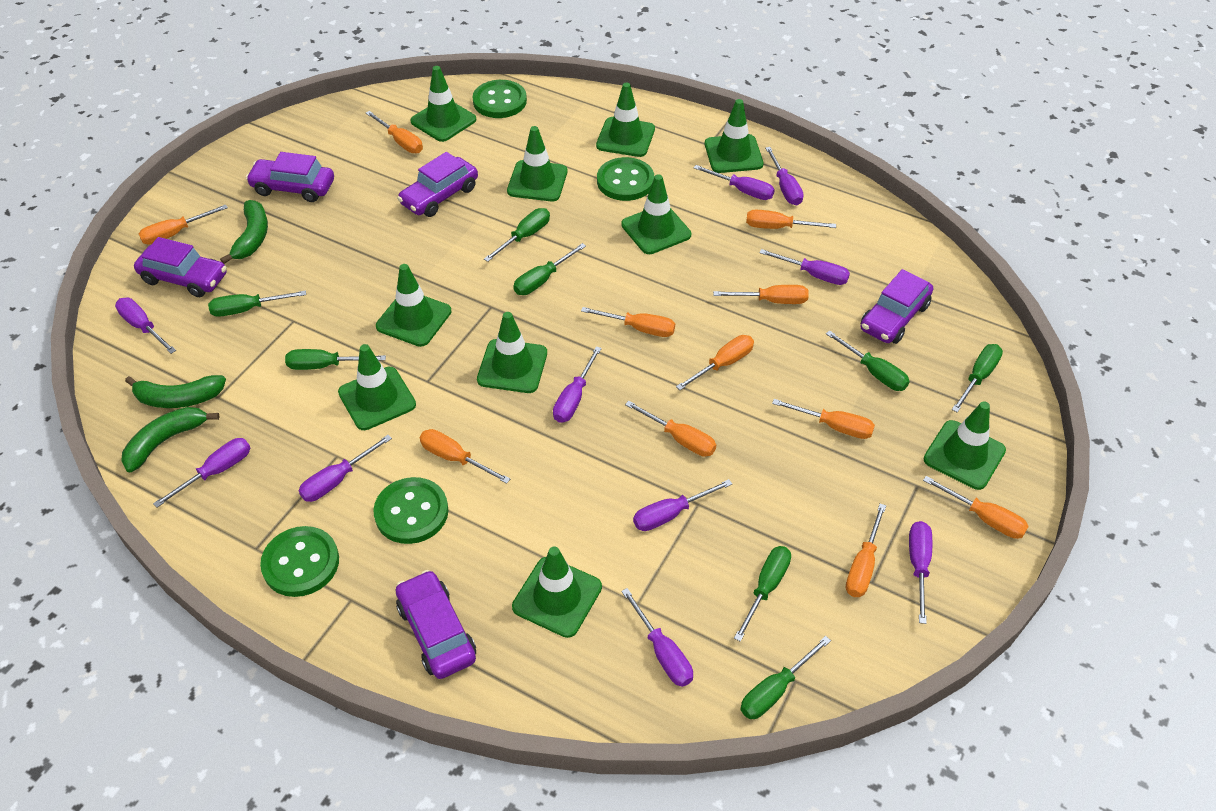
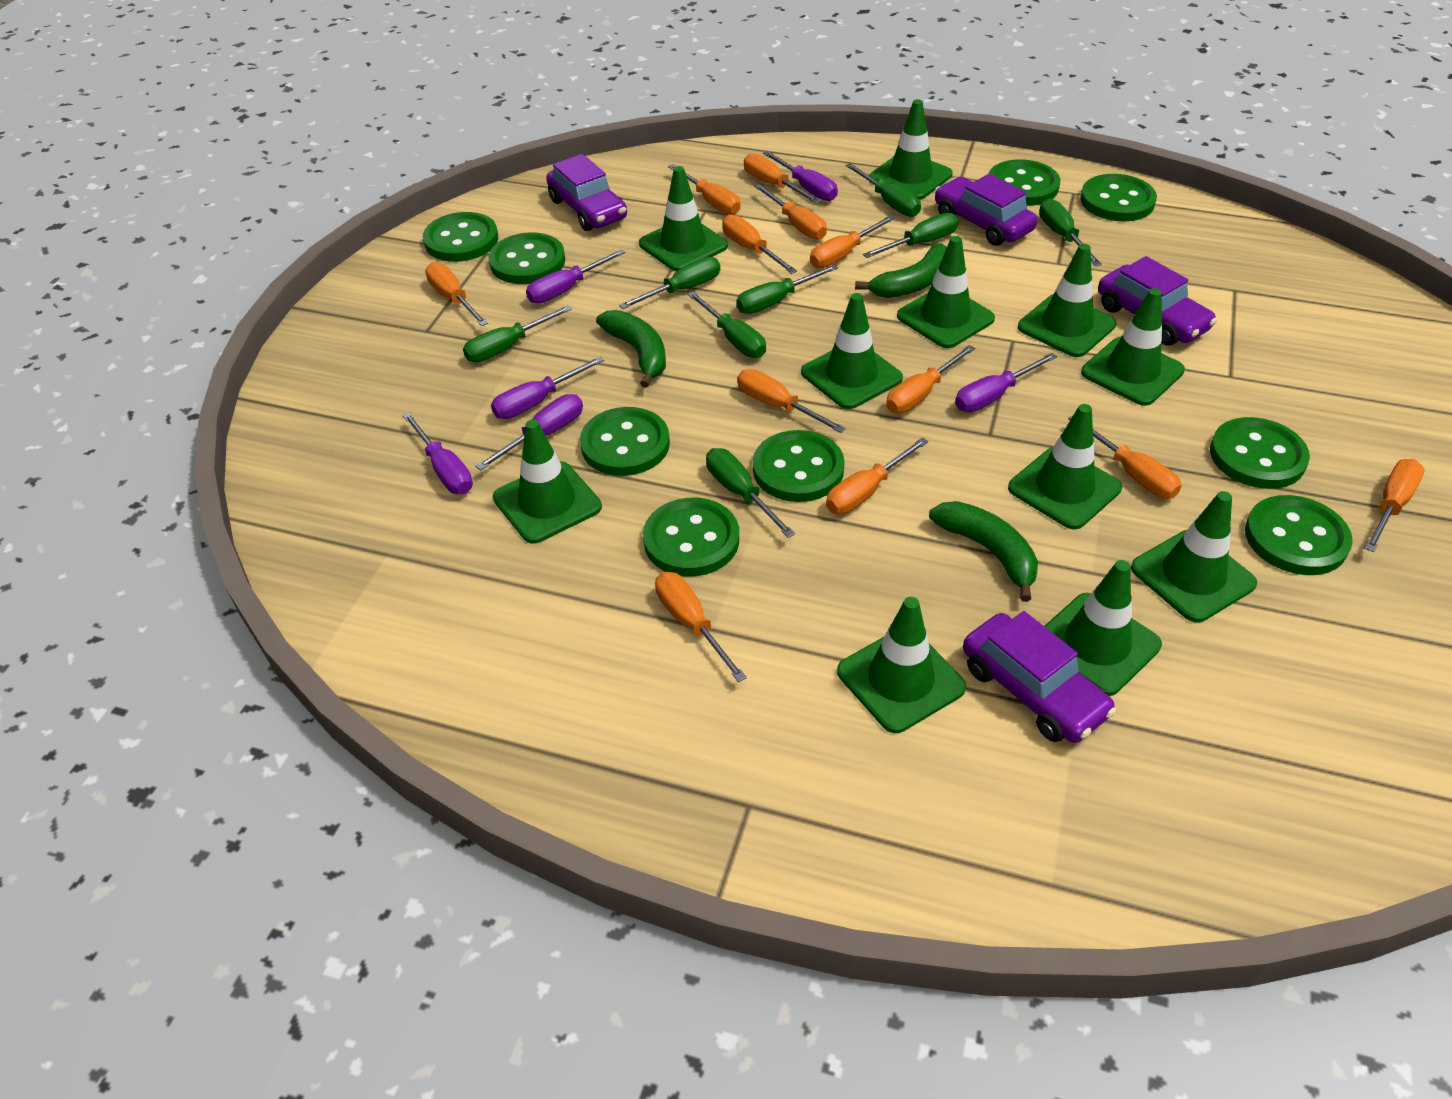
green button: [260,526,339,597] [373,477,448,544] [473,80,527,118] [597,157,654,201] = 4 -> [423,212,498,262] [489,233,565,284] [580,407,670,476] [643,498,739,576] [753,430,845,502] [988,159,1060,206] [1080,174,1157,222] [1210,417,1310,489] [1245,495,1353,575] = 9
green traffic cone: [338,344,416,430] [376,264,451,347] [410,66,476,142] [477,312,547,393] [507,126,567,201] [512,546,602,638] [596,82,655,157] [621,174,691,254] [705,99,764,173] [923,401,1006,490] = 10 -> [493,419,602,544] [639,166,728,271] [801,293,903,409] [837,597,966,733] [869,99,953,200] [897,236,995,348] [1008,404,1122,529] [1018,244,1116,357] [1044,560,1162,696] [1081,288,1185,406] [1131,491,1257,622] = 11
orange screwdriver: [139,204,228,245] [366,111,423,153] [420,429,510,484] [581,307,675,337] [625,401,716,457] [676,335,754,390] [713,285,809,304] [746,210,836,229] [772,399,875,439] [846,504,886,597] [923,476,1029,539] = 11 -> [425,262,488,326] [655,572,747,682] [668,164,740,215] [722,215,797,274] [737,369,846,433] [744,153,821,203] [754,184,827,240] [810,215,895,268] [826,437,928,514] [886,345,975,413] [1068,416,1182,498] [1364,459,1425,552] = 12
purple car: [134,237,227,297] [246,152,334,202] [396,570,476,679] [397,152,478,217] [860,269,933,344] = 5 -> [546,154,627,231] [935,174,1037,246] [963,611,1116,743] [1098,256,1217,346] = 4
purple screwdriver: [115,298,176,354] [153,438,250,508] [299,435,392,502] [553,346,602,423] [621,588,693,687] [633,479,732,531] [694,165,775,200] [759,249,850,285] [765,147,804,205] [909,521,932,624] = 10 -> [402,412,473,494] [475,394,583,471] [491,356,604,419] [526,249,625,304] [763,151,838,201] [955,353,1057,412] = 6

